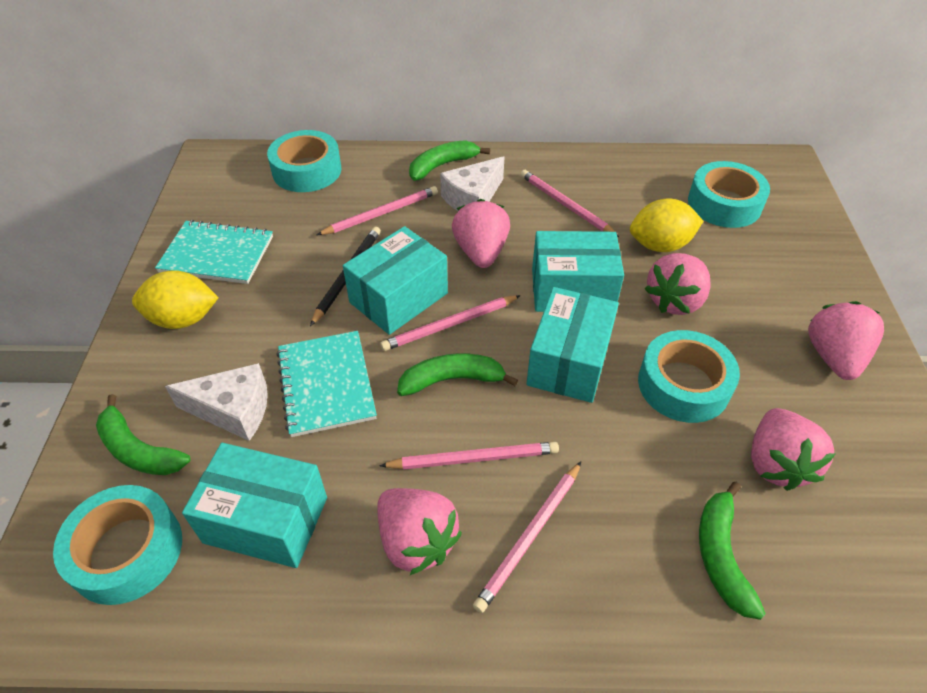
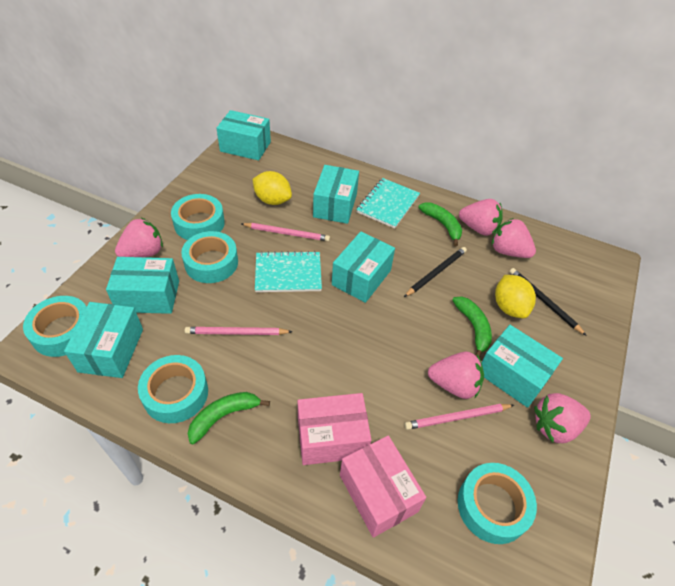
black pencil: [310,227,381,326] = 1 -> [404,247,467,297] [510,268,587,336] = 2
green banana: [96,394,190,475] [397,353,518,396] [409,140,490,181] [699,482,766,620] = 4 -> [188,392,270,445] [418,203,462,246] [452,296,492,358] = 3
pink box: none = 0 -> [298,393,371,465] [340,436,426,538] = 2
pink pencil: [317,186,438,235] [379,442,559,470] [380,295,521,351] [473,462,581,613] [520,170,619,237] = 5 -> [185,327,292,335] [242,223,330,241] [405,404,514,430] = 3
turquoise box: [182,443,327,568] [343,226,448,335] [526,287,619,403] [532,231,624,312] = 4 -> [64,302,143,378] [106,257,179,314] [217,110,271,160] [313,165,359,224] [332,231,395,303] [482,325,563,408] = 6
turquoise tape: [53,485,182,605] [267,130,342,192] [638,330,740,423] [688,161,770,228] = 4 -> [23,296,86,357] [138,355,208,423] [171,194,225,240] [181,231,238,283] [458,463,537,544] = 5
white cheese: [165,363,268,441] [440,156,504,211] = 2 -> none = 0

